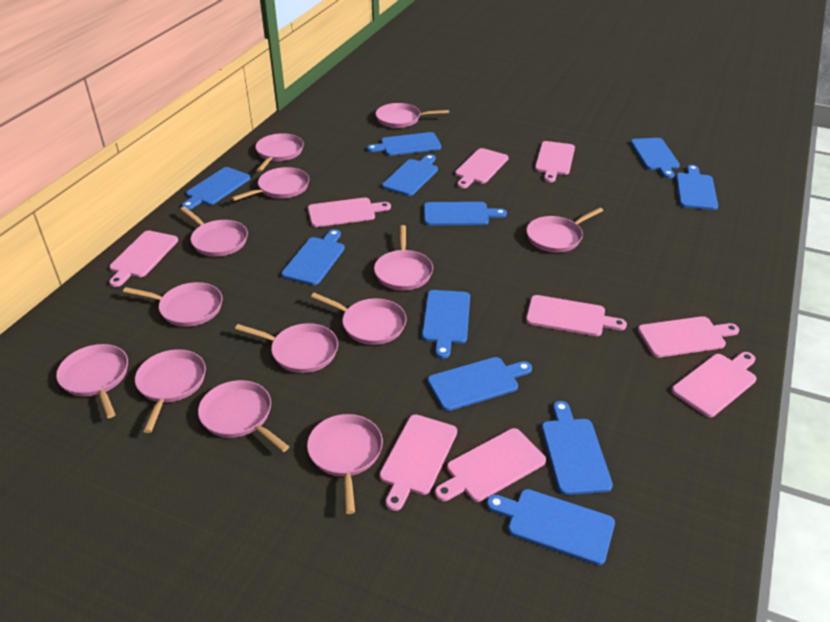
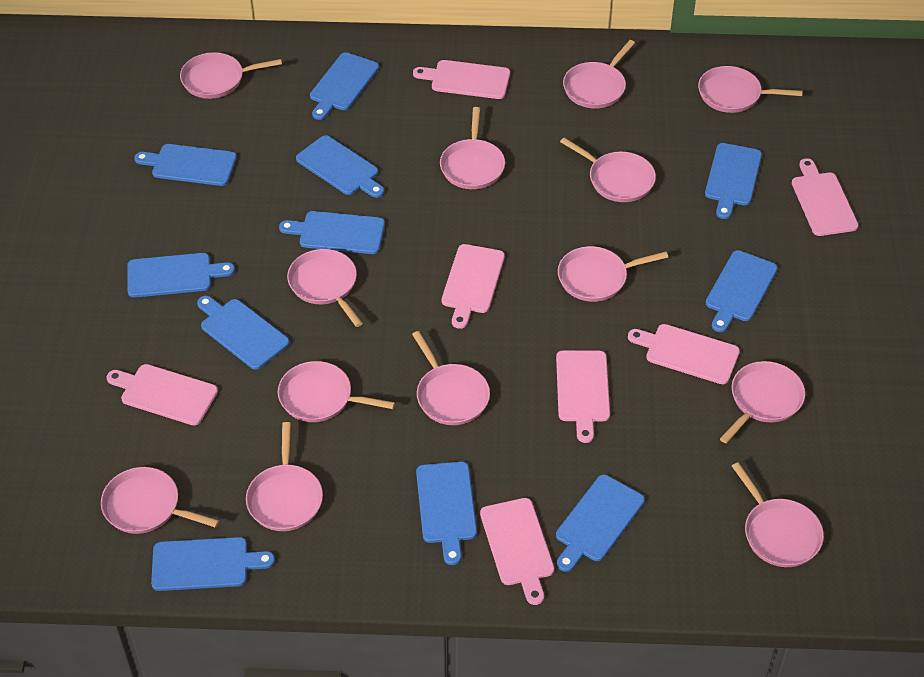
pink cutting board: [109,230,178,287] [308,198,391,227] [379,414,457,511] [435,428,546,502] [455,148,509,188] [526,295,627,336] [535,141,575,182] [638,316,739,357] [672,352,757,417] = 9 -> [107,364,218,425] [413,60,510,99] [442,244,505,329] [480,498,554,605] [556,350,610,443] [628,324,740,384] [792,158,858,236] = 7

